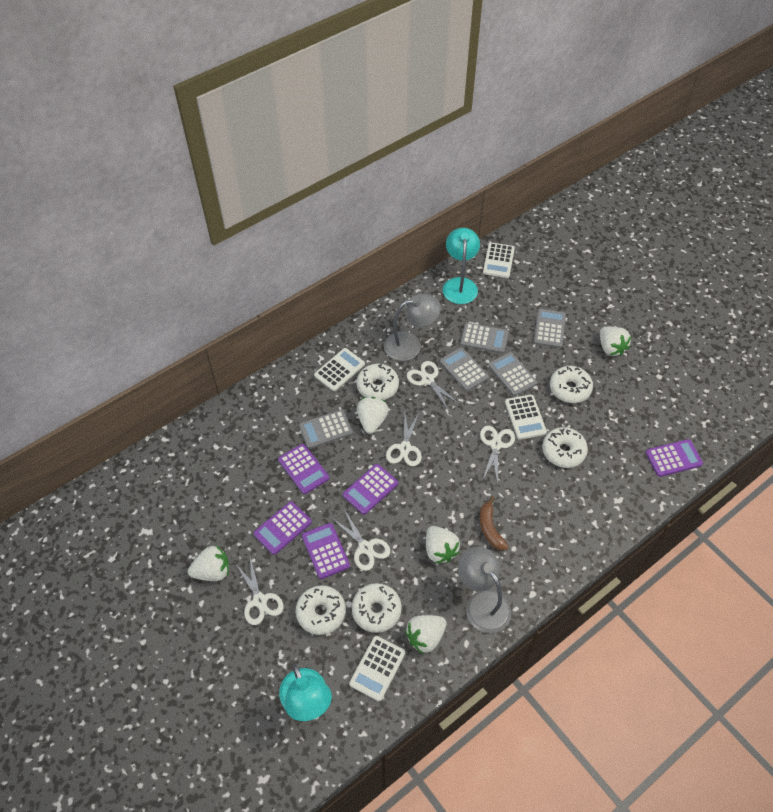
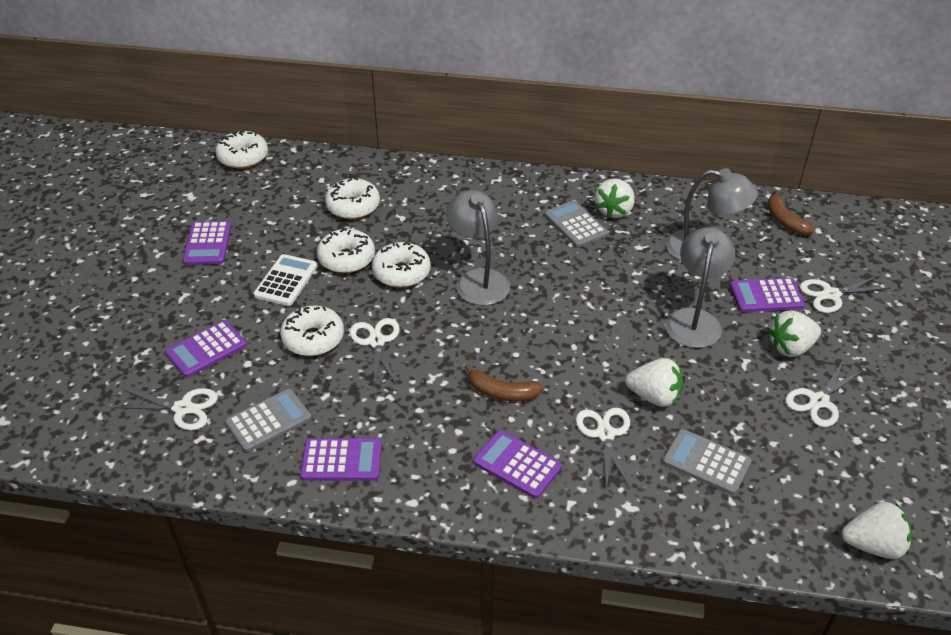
brown banana: [480,496,509,551] = 1 -> [464,364,543,401] [767,190,814,235] = 2
grey calculator: [299,410,353,449] [440,347,489,391] [460,323,509,354] [488,352,537,396] [534,309,566,348] = 5 -> [225,389,312,452] [544,201,608,248] [662,429,752,495] = 3
grey lamp: [384,294,441,361] [458,547,511,633] = 2 -> [446,190,510,305] [665,227,735,348] [666,168,758,261] = 3
turquoise lamp: [279,663,332,721] [443,228,480,304] = 2 -> none = 0
white calculator: [314,348,365,391] [349,636,405,701] [483,242,515,278] [505,394,547,440] = 4 -> [254,254,318,306] = 1
white strawberry: [188,546,229,581] [357,397,389,434] [405,615,446,654] [426,526,460,563] [600,327,631,357] = 5 -> [595,179,635,219] [625,358,683,407] [768,310,821,357] [842,502,912,559] = 4

